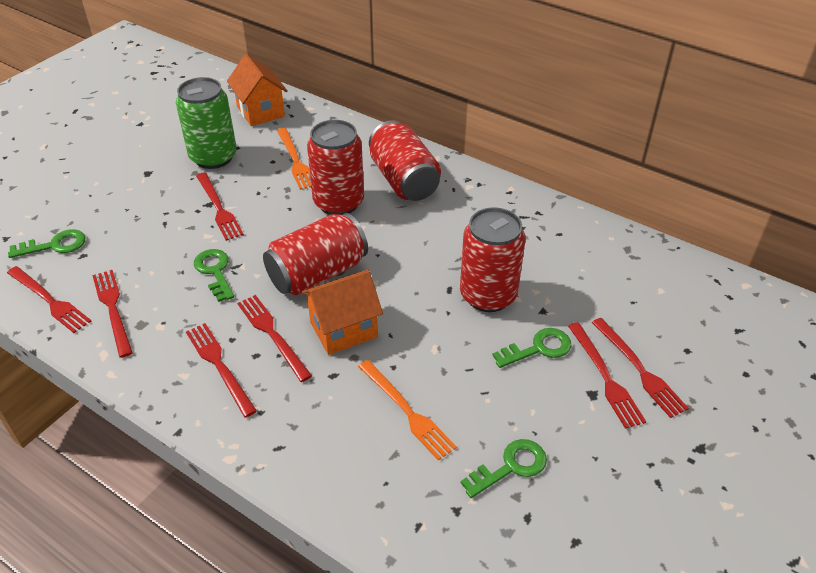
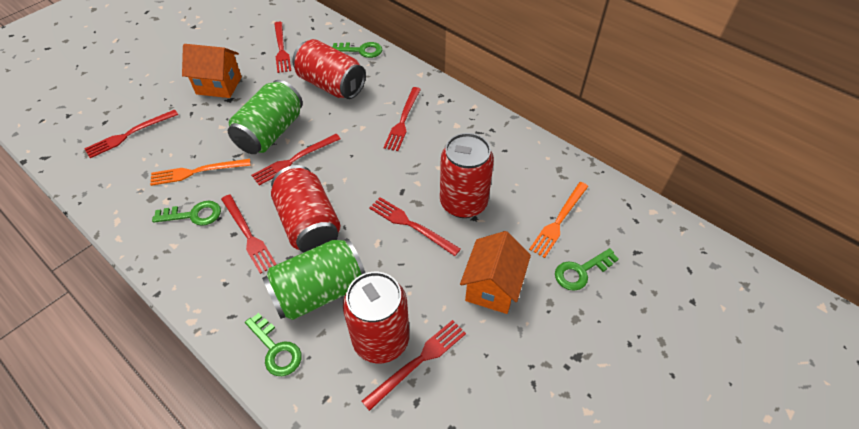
green can: [176,77,237,169] = 1 -> [228,80,303,154] [262,238,365,320] = 2

